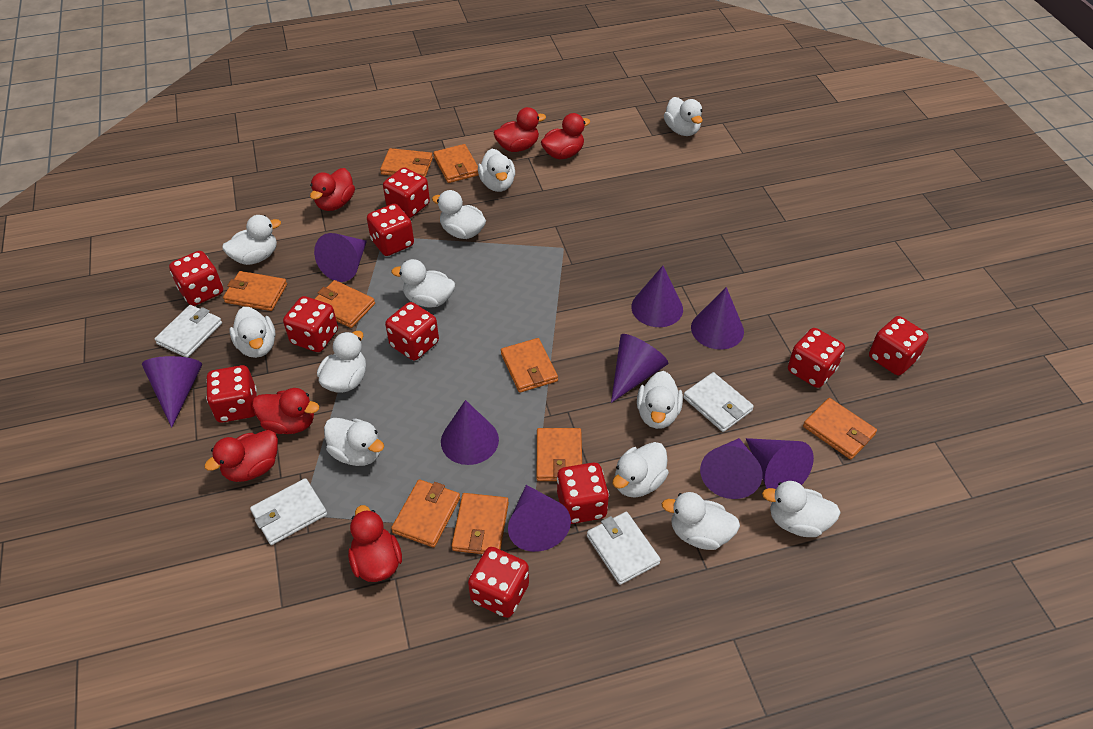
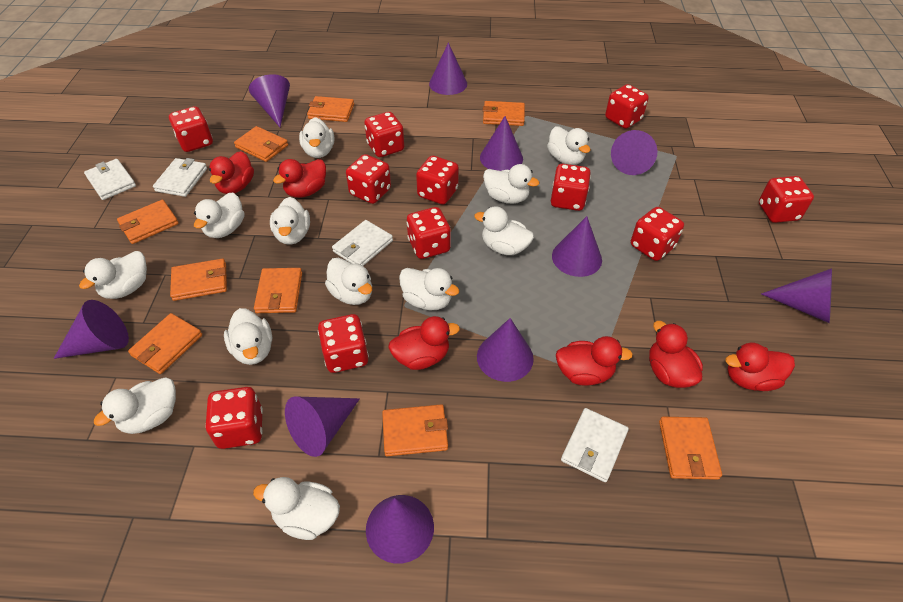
purple cone: [142,356,202,428] [314,233,367,282] [441,400,499,465] [508,485,571,552] [611,334,668,403] [631,266,683,327] [691,287,744,350] [700,438,762,499] [746,438,814,489] = 9 -> [54,300,129,359] [249,74,290,127] [285,396,360,457] [366,495,434,564] [429,42,467,95] [477,318,534,382] [480,116,523,171] [552,216,602,277] [611,130,658,175] [761,268,832,323] = 10
red dice: [169,251,223,306] [206,365,257,423] [283,296,338,352] [367,204,414,256] [383,167,430,218] [385,302,439,360] [468,547,529,618] [557,462,609,524] [788,328,845,388] [869,316,929,375] = 10 -> [169,106,213,152] [205,387,263,449] [318,314,369,373] [346,154,391,204] [364,112,404,157] [407,207,451,259] [416,156,459,205] [551,164,591,211] [605,84,649,129] [631,207,684,261] [759,176,814,223] = 11

